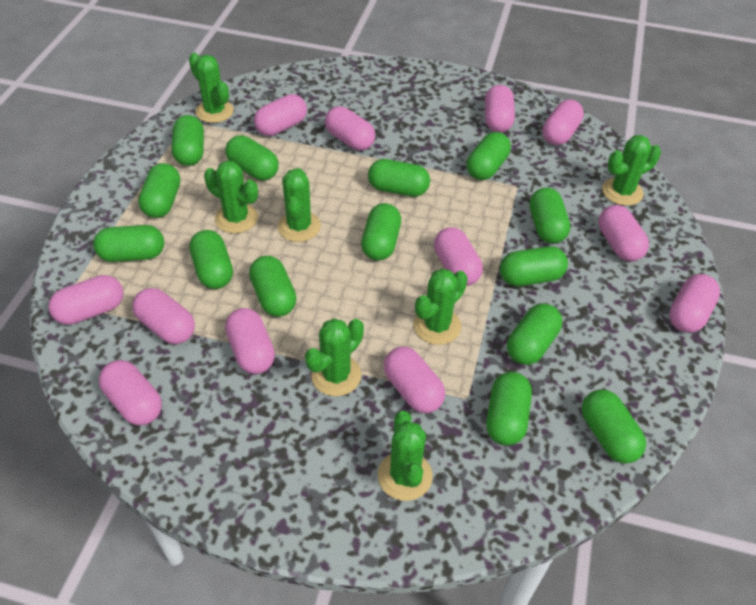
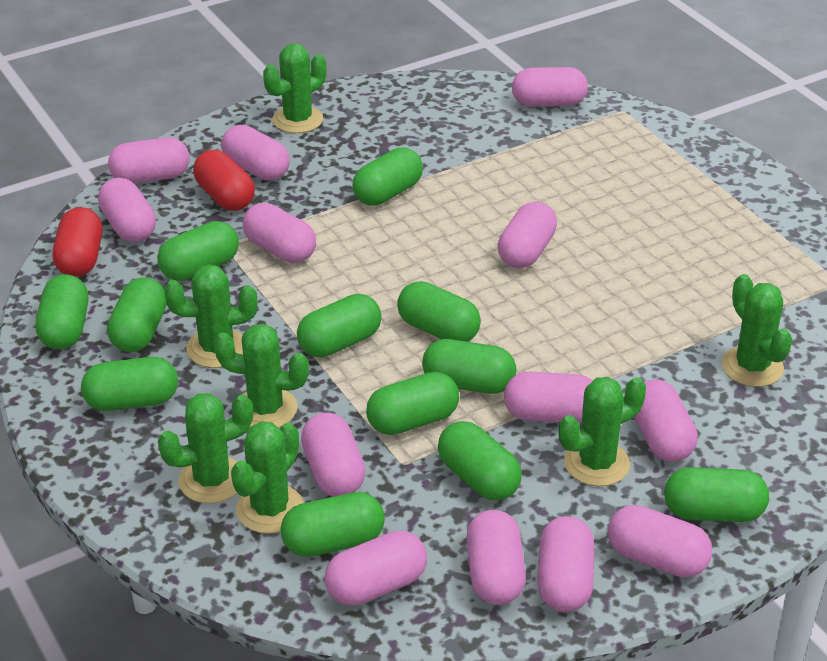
green capsule: [93,225,164,262] [138,163,180,218] [172,115,204,166] [189,230,233,289] [226,135,279,180] [249,256,297,317] [361,203,401,261] [368,159,430,197] [467,132,511,180] [486,372,532,446] [500,246,568,286] [507,303,562,365] [529,188,570,244] [582,389,646,463] = 14 -> [36,274,88,349] [81,357,178,411] [107,277,167,352] [157,221,239,281] [281,492,385,557] [297,294,382,358] [352,148,423,206] [366,372,459,435] [397,281,481,342] [422,339,516,394] [438,421,522,501] [664,467,769,522] = 12
pink capsule: [48,275,123,325] [99,360,162,425] [132,288,195,344] [225,308,275,374] [254,94,307,136] [325,106,375,151] [384,347,445,413] [434,227,483,286] [485,85,515,132] [542,100,584,145] [598,205,649,261] [669,274,720,333] = 12 -> [98,178,156,242] [108,137,190,184] [221,125,290,181] [243,203,316,263] [301,412,365,497] [325,531,427,606] [466,510,526,605] [498,201,557,268] [504,372,593,423] [512,67,588,107] [537,516,594,612] [608,505,712,577] [634,379,698,462] = 13
red capsule: none = 0 -> [53,207,103,277] [193,150,255,211] = 2

